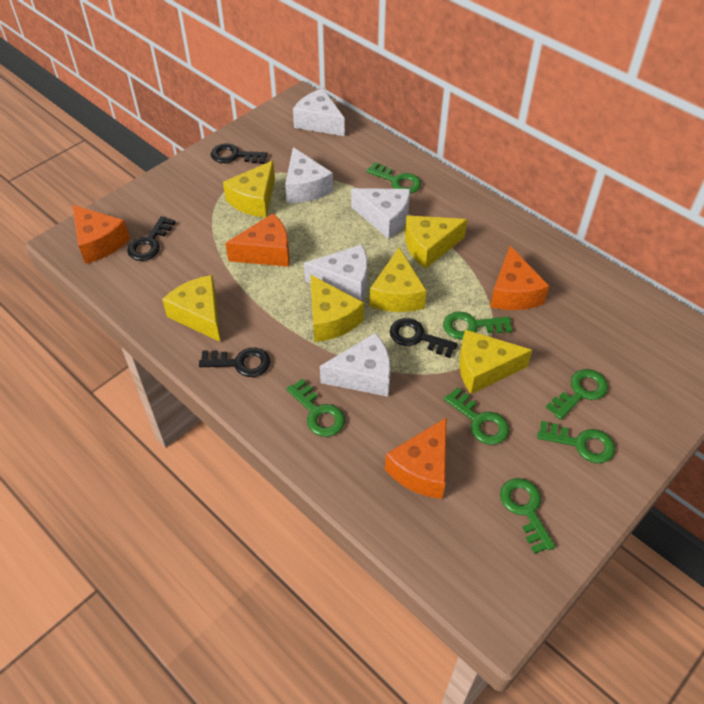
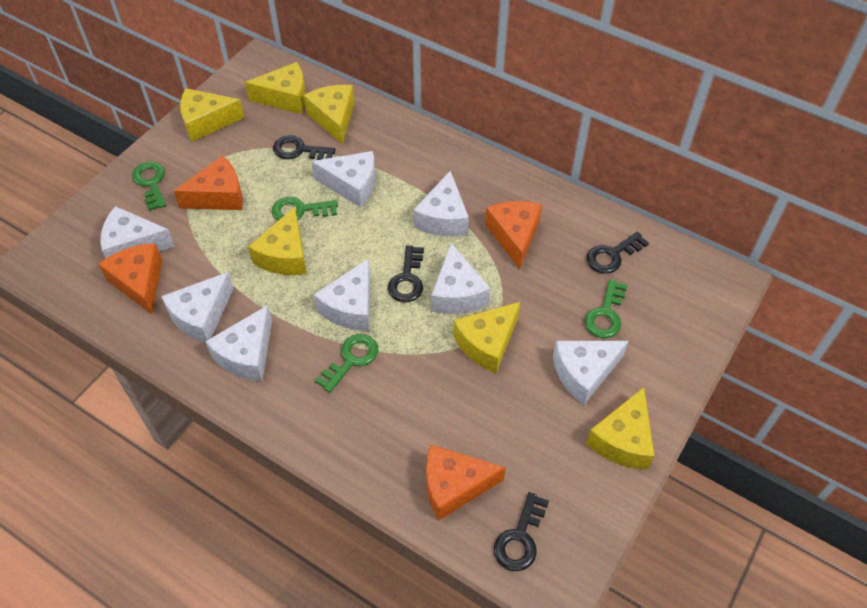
green key: [287,379,345,437] [366,162,421,194] [443,311,512,339] [444,387,509,445] [500,478,555,554] [537,421,615,463] [546,369,608,420] = 7 -> [132,162,166,211] [272,197,338,220] [315,334,378,393] [584,279,627,338] = 4
white cheese: [285,147,333,203] [293,88,345,136] [304,244,368,301] [320,333,391,397] [351,188,410,239] = 5 -> [100,206,175,258] [161,272,234,343] [205,305,272,381] [311,151,375,208] [314,258,370,331] [413,171,469,236] [431,243,490,314] [553,341,629,405] = 8

